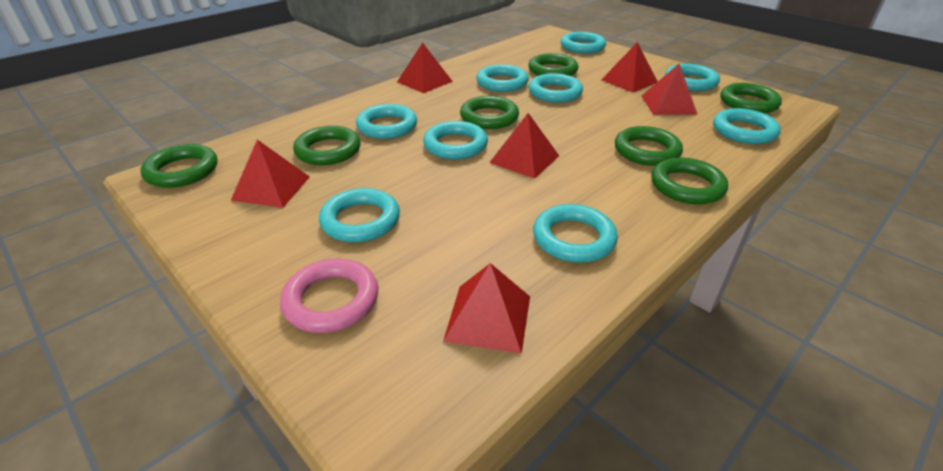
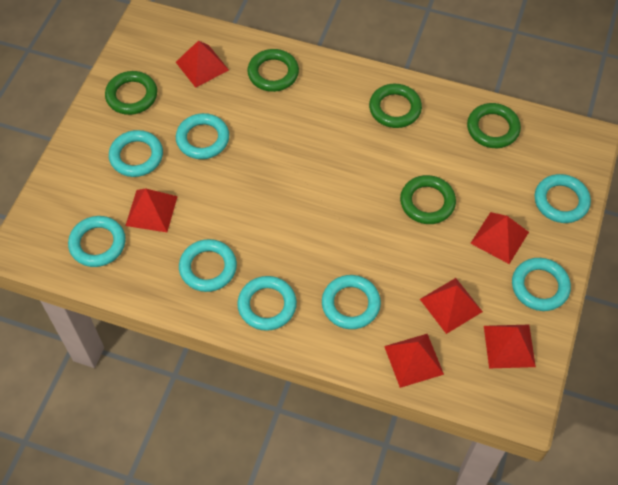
green ring: [141,144,217,188] [293,126,361,165] [460,96,519,129] [528,53,578,76] [615,126,683,166] [651,158,728,204] [720,83,782,113] = 7 -> [105,71,157,115] [247,49,299,92] [369,84,422,128] [400,175,456,224] [467,103,521,148] = 5
pink ring: [280,258,378,333] = 1 -> none = 0
turquoise ring: [319,188,400,242] [356,104,417,139] [423,121,488,159] [477,64,529,92] [529,73,583,103] [533,204,618,263] [561,32,606,54] [665,64,720,91] [713,108,781,144] = 9 -> [68,216,126,267] [109,130,163,177] [176,113,229,159] [179,239,237,292] [237,276,297,331] [322,275,381,329] [512,258,571,311] [535,174,591,223] = 8

